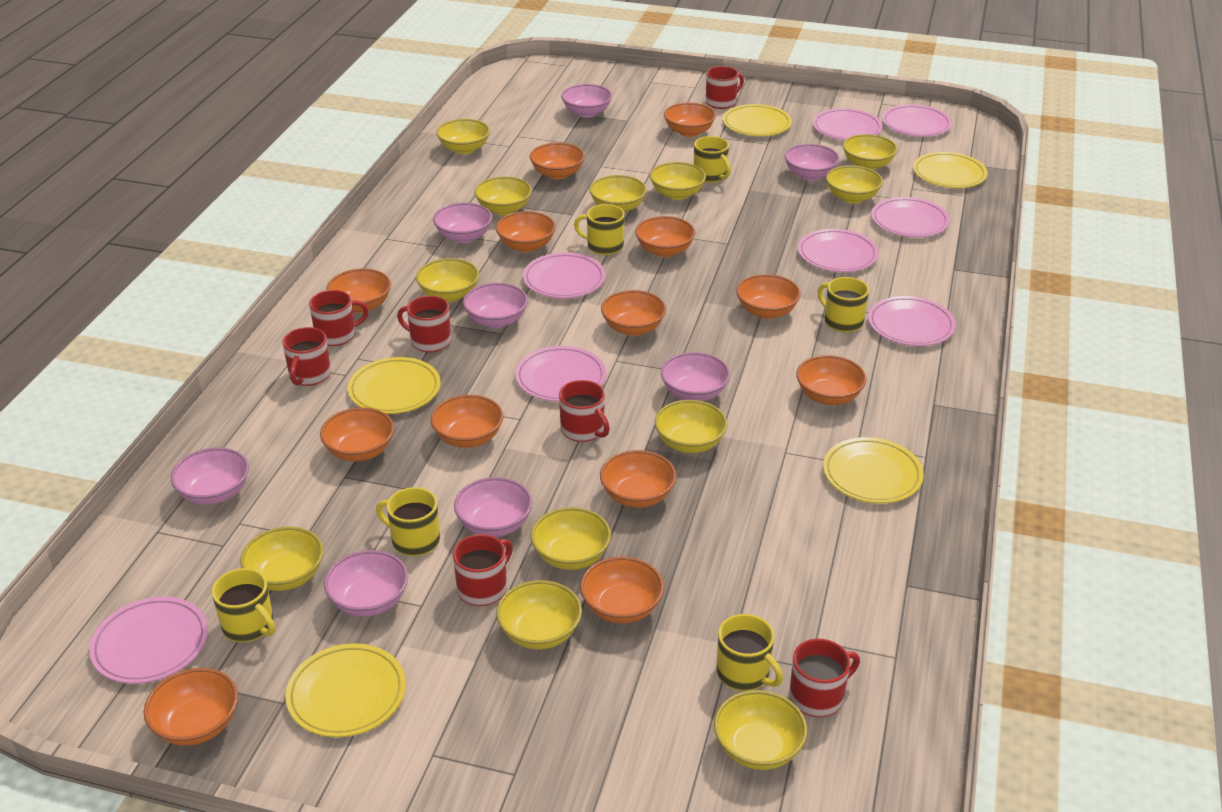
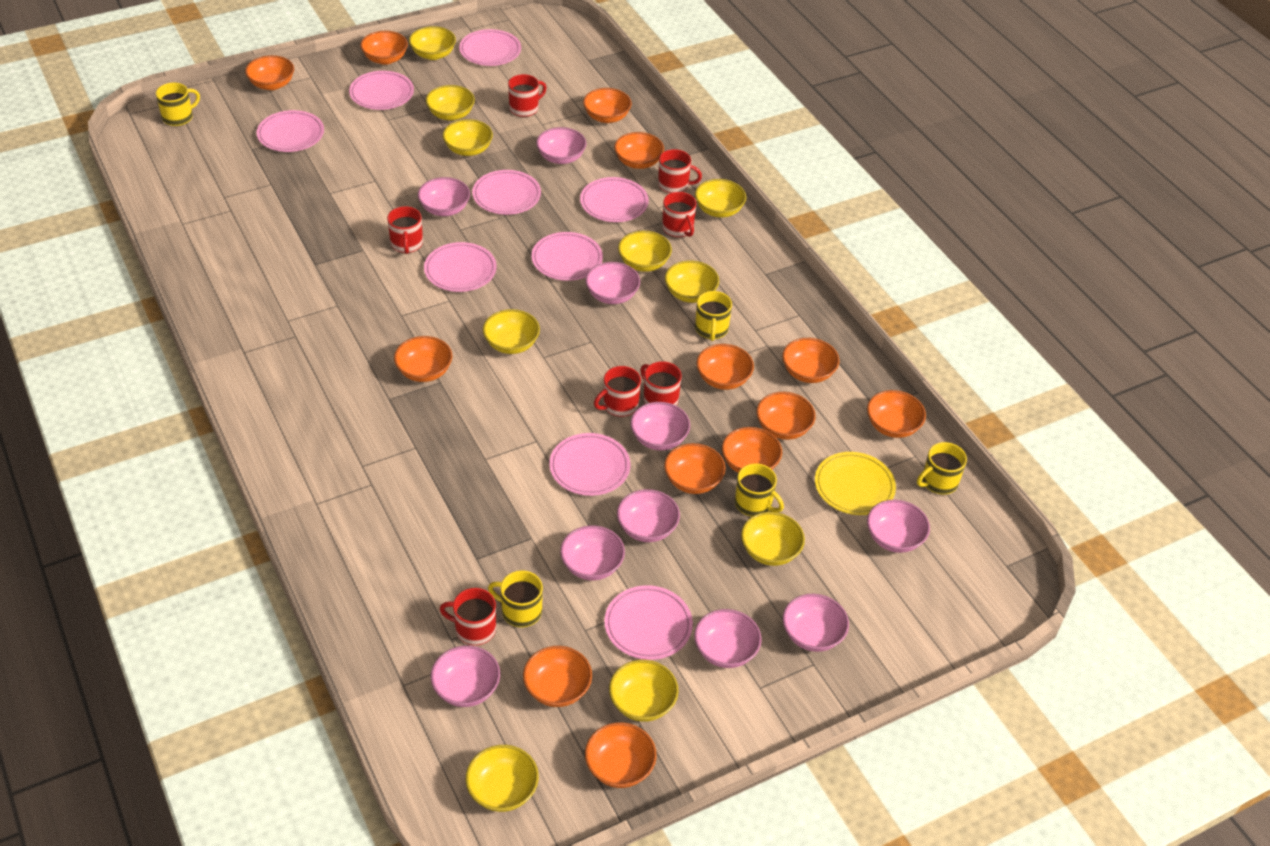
pink bowl: [171,447,249,505] [324,550,408,617] [433,203,492,243] [454,477,532,537] [463,283,528,328] [561,84,612,118] [661,352,730,401] [784,144,840,181] = 8 -> [418,177,470,216] [431,645,500,707] [536,127,586,164] [560,525,625,580] [586,262,640,304] [617,489,680,542] [631,402,690,450] [694,609,762,668] [783,594,849,652] [867,500,930,553] = 10
pink plate: [89,597,208,684] [515,346,606,402] [523,253,605,298] [798,229,879,272] [813,108,882,140] [868,296,956,346] [871,197,950,237] [882,104,952,137] = 8 -> [257,110,324,152] [349,71,414,110] [424,242,497,292] [459,29,521,66] [472,170,541,215] [531,232,603,281] [549,433,630,496] [580,177,649,222] [604,585,693,660] = 9
yellow bowl: [240,527,324,591] [416,258,479,302] [436,119,490,154] [474,176,532,215] [496,580,582,650] [531,507,611,570] [589,175,647,213] [650,162,706,200] [654,400,727,453] [714,690,807,770] [826,165,883,204] [843,134,898,170] = 12 -> [409,26,456,60] [426,85,475,121] [443,119,493,156] [466,745,539,812] [483,309,540,354] [609,660,679,722] [618,231,672,272] [665,260,719,303] [695,179,746,217] [741,512,805,566] = 10
yellow mug: [212,568,275,642] [376,487,440,556] [574,204,625,255] [694,136,731,183] [717,614,783,691] [818,277,869,332] = 6 -> [156,83,200,126] [488,570,543,627] [695,291,732,341] [735,463,784,516] [917,442,967,495] = 5
yellow plate: [285,643,406,737] [348,357,441,414] [723,104,792,136] [823,437,924,503] [913,152,988,188] = 5 -> [815,452,896,515] = 1

